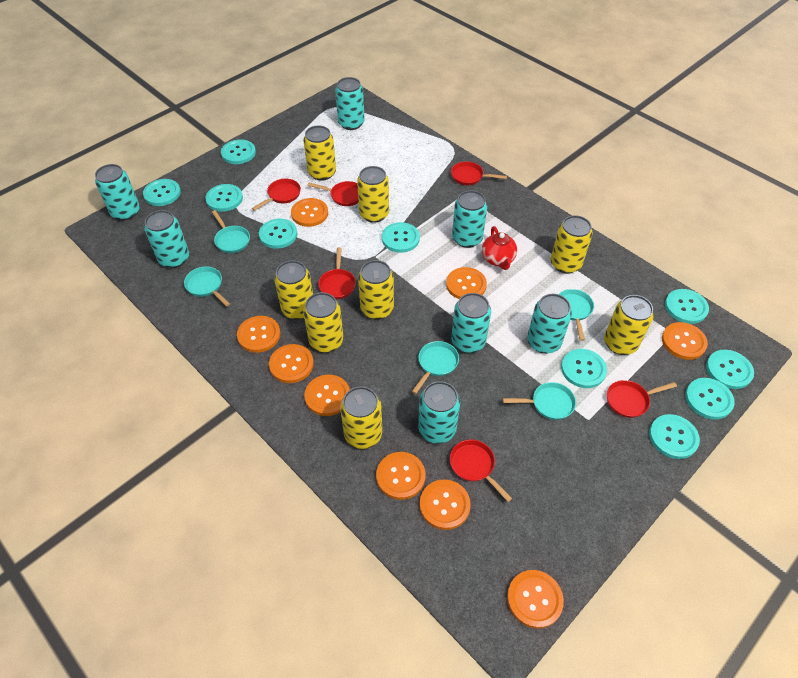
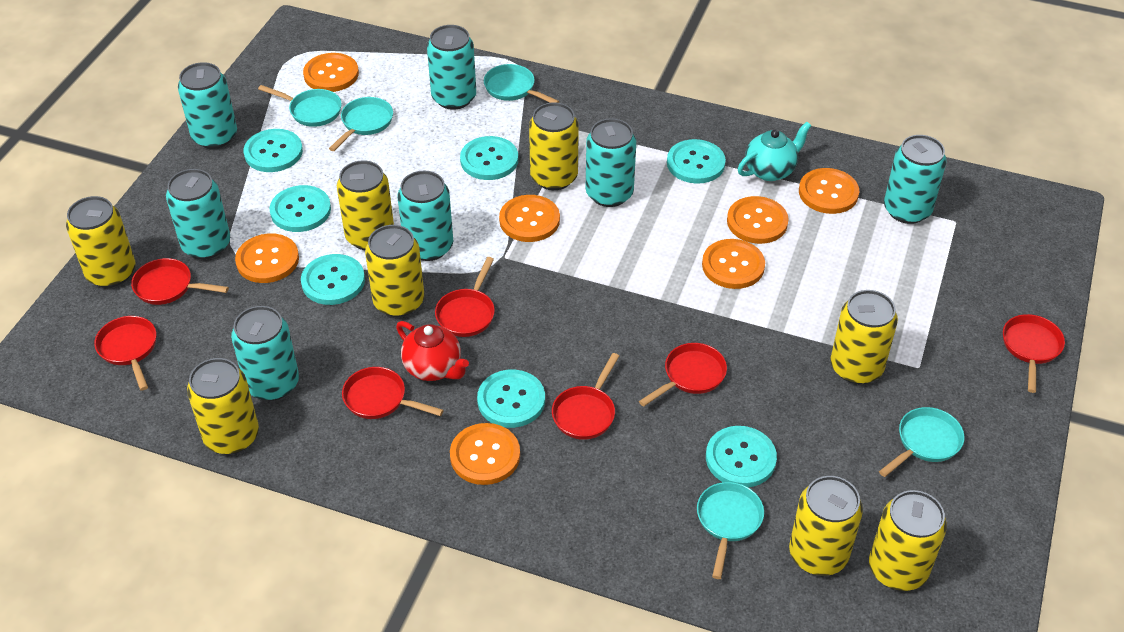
orange button: [237,316,280,353] [269,344,314,383] [291,198,328,227] [304,375,350,416] [376,452,426,500] [420,480,471,530] [446,267,487,299] [507,570,564,629] [662,322,708,360] = 9 -> [235,233,299,283] [303,53,359,92] [450,423,520,485] [499,195,560,242] [702,239,765,289] [727,196,789,244] [799,168,860,214] = 7
red pan: [252,179,301,211] [307,181,359,206] [318,247,356,299] [450,439,512,502] [451,161,507,185] [607,380,677,418] = 6 -> [94,316,156,391] [131,258,229,305] [342,367,444,419] [435,257,495,337] [552,353,619,440] [639,343,727,406] [1003,314,1065,393] = 7
turquoise button: [143,179,181,206] [205,184,243,212] [221,139,256,164] [259,219,297,249] [382,222,420,253] [561,349,607,388] [649,414,700,459] [665,289,709,324] [685,378,735,420] [706,350,754,389] = 10 -> [244,129,303,172] [270,185,331,232] [301,254,365,305] [460,136,518,180] [477,370,545,428] [667,139,726,184] [706,426,777,487] = 7
turquoise teapot: none = 0 -> [738,122,811,181] = 1

